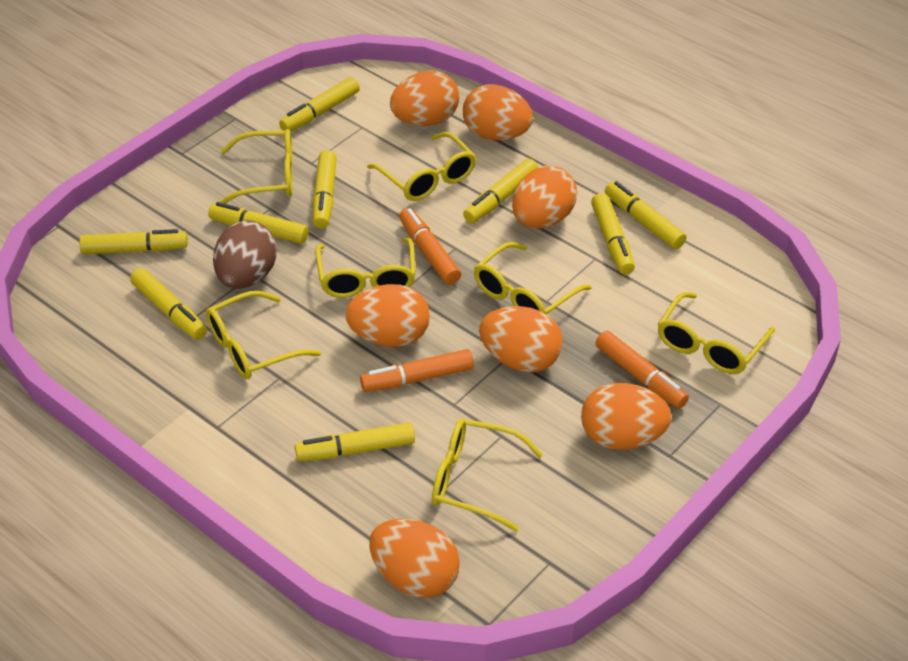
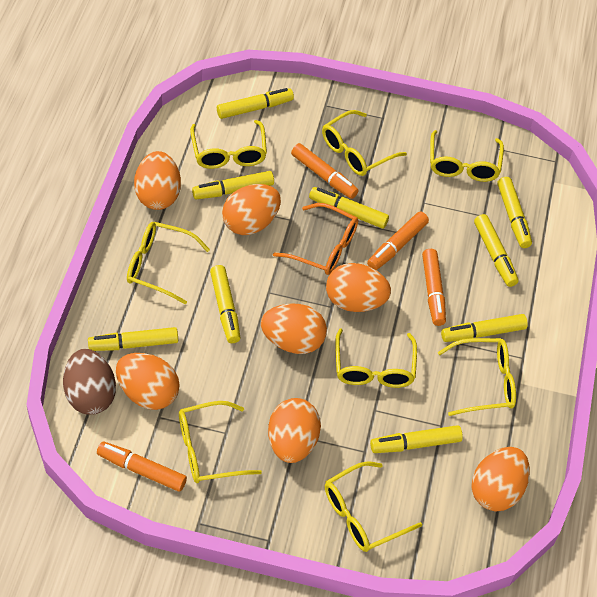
orange glasses: none = 0 -> [273,203,358,275] = 1
orange marker: [360,349,474,392] [399,208,461,285] [595,331,689,409] = 3 -> [97,442,187,492] [291,143,359,199] [367,212,429,270] [422,249,446,326] = 4
yellow glasses: [206,291,321,379] [218,129,292,204] [315,237,416,298] [367,132,476,201] [432,418,543,532] [474,242,592,314] [658,292,775,374] = 7 -> [127,222,210,304] [179,401,262,483] [190,120,267,169] [322,110,407,176] [325,461,422,552] [335,328,417,388] [430,130,504,182] [438,338,516,416] = 8

